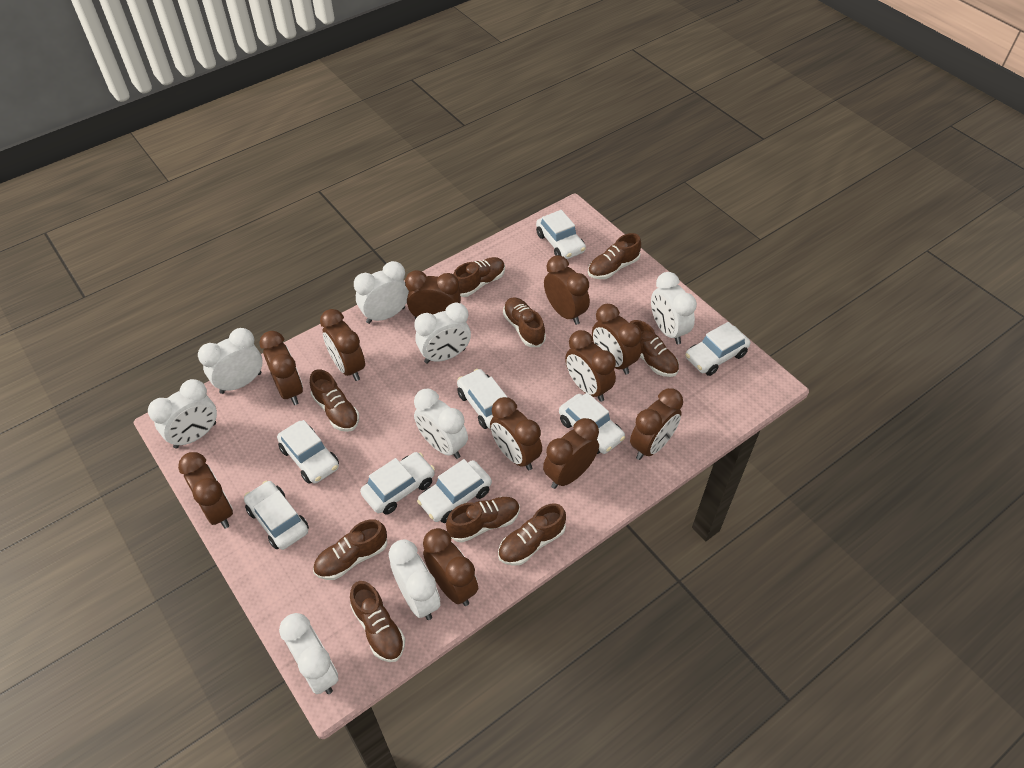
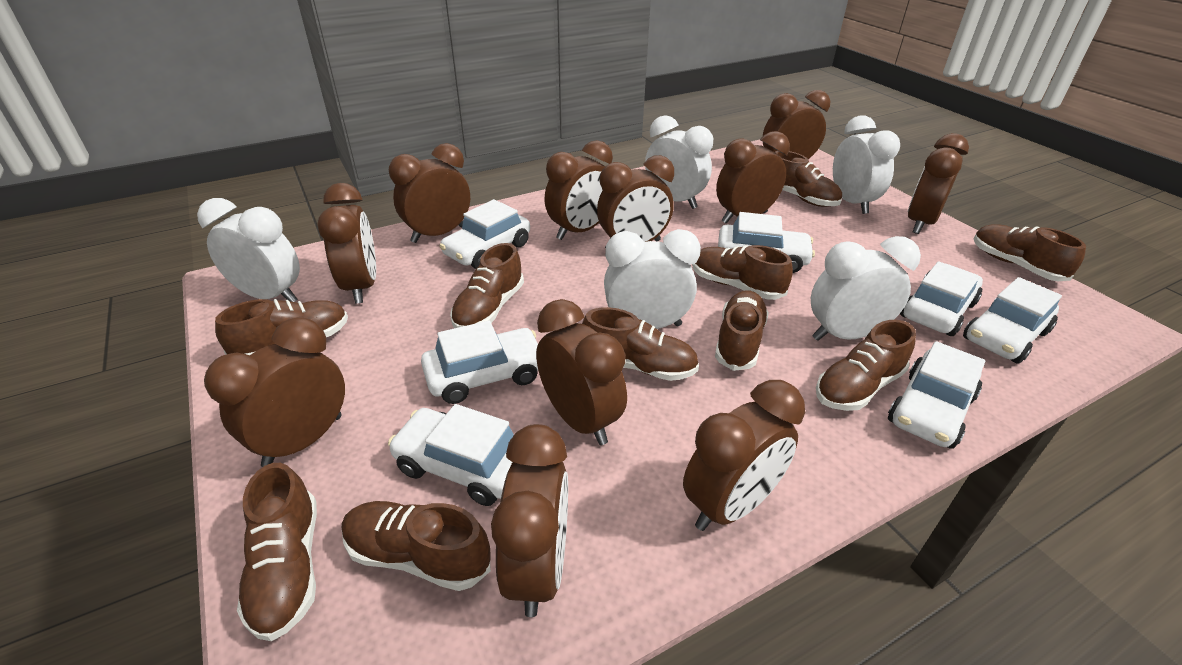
brown shoe: [310,369,359,432] [313,519,387,580] [350,581,405,662] [446,497,520,542] [453,257,505,297] [498,503,566,566] [503,297,546,347] [588,233,641,279] [630,320,679,377] = 9 -> [215,299,348,355] [237,463,317,641] [342,501,491,591] [450,243,524,328] [582,307,699,381] [692,245,793,300] [715,290,769,371] [775,151,842,207] [816,320,916,411] [974,224,1086,281] = 10
white car: [244,481,309,550] [277,420,339,484] [360,452,435,515] [417,459,492,523] [457,369,508,429] [536,210,586,259] [559,392,625,454] [685,322,750,376] = 8 -> [388,404,514,506] [421,321,538,404] [439,199,530,269] [718,212,815,273] [888,341,985,449] [900,261,983,336] [963,277,1062,364] = 7
white clock: [148,379,217,449] [198,328,262,394] [279,613,339,694] [354,261,409,324] [388,539,440,620] [414,303,471,364] [414,389,468,459] [651,272,697,344] = 8 -> [197,198,300,302] [604,229,701,329] [645,115,713,209] [811,236,921,341] [833,115,900,214] = 5

